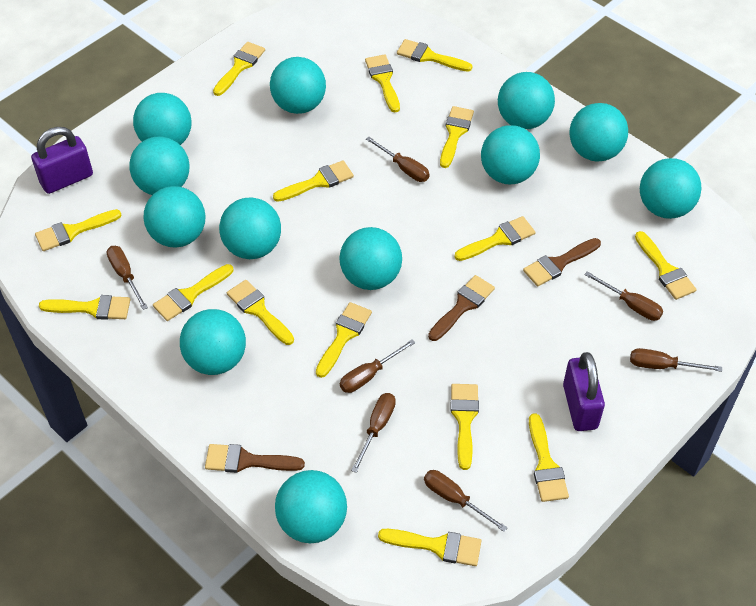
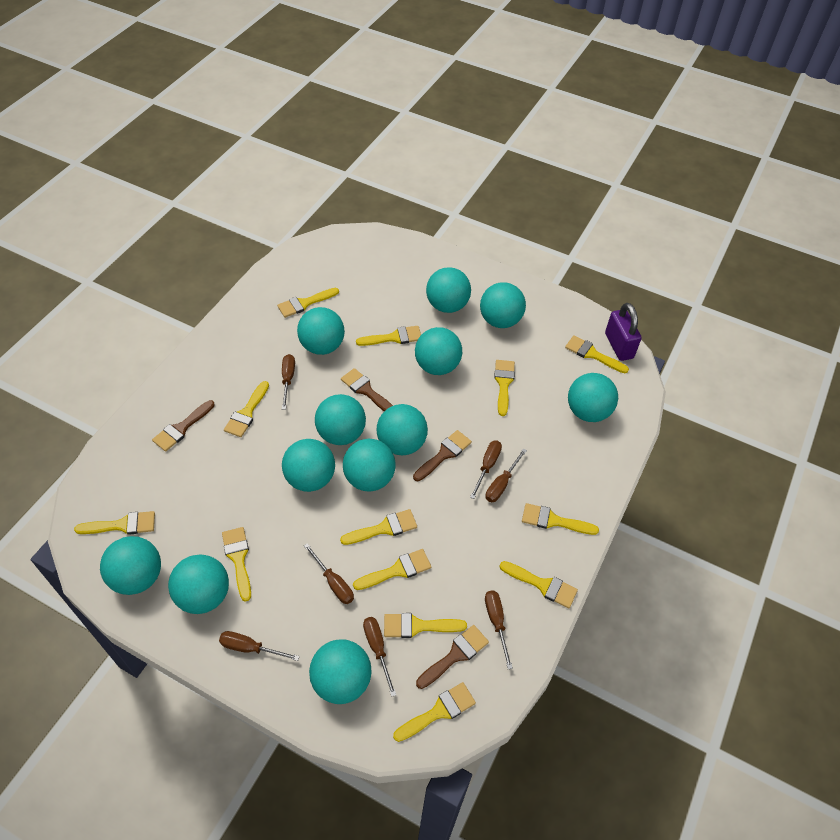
brown brush: [205,444,305,473] [428,275,495,341] [523,238,601,286] = 3 -> [152,400,215,452] [341,368,393,411] [413,430,472,481] [416,625,489,689] = 4
purple padlock: [31,127,93,194] [563,352,605,431] = 2 -> [605,303,642,361] = 1
yellow brush: [35,209,121,251] [39,295,130,320] [153,264,233,321] [213,42,265,96] [227,280,294,345] [273,160,354,202] [316,302,372,378] [365,54,400,112] [378,529,481,566] [397,39,472,72] [440,106,474,168] [451,384,479,470] [454,216,535,261] [529,413,569,502] [635,231,697,300] = 15 -> [74,511,155,535] [222,527,251,602] [224,381,269,437] [277,288,339,318] [340,509,417,545] [353,549,431,590] [356,326,421,346] [384,613,467,638] [393,682,476,742] [494,360,515,416] [499,561,578,608] [522,503,599,535] [565,335,629,373] = 13

